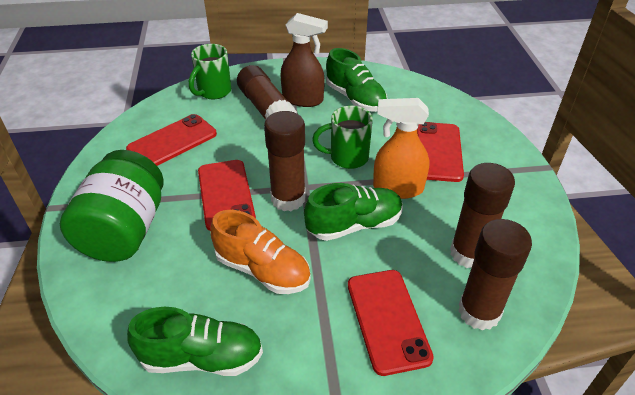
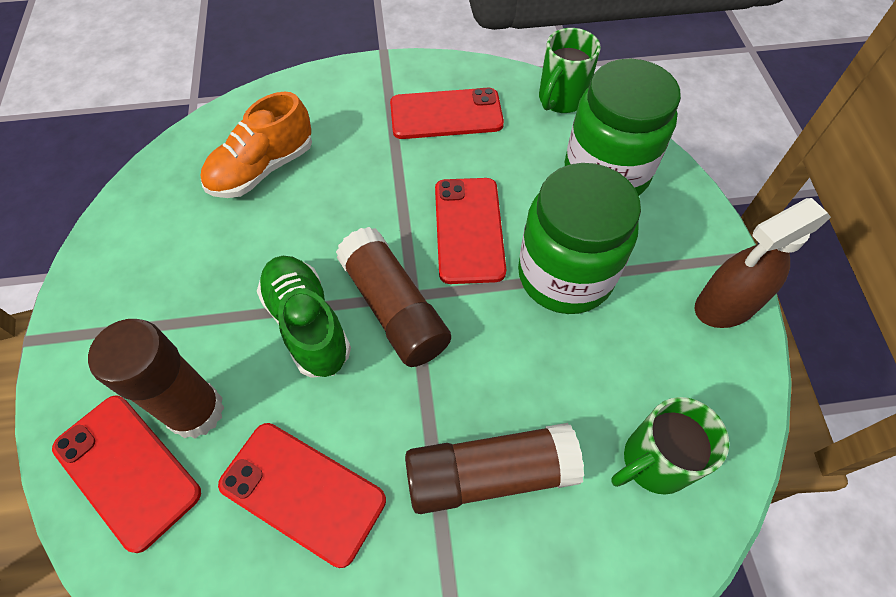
brown glue stick: [237,65,297,121] [264,111,306,211] [450,163,515,268] [458,219,532,331] = 4 -> [88,319,225,439] [336,227,451,367] [405,423,584,514] = 3
green jar: [60,150,164,262] = 1 -> [518,163,641,314] [565,59,681,196] = 2
green shoe: [127,307,263,376] [304,183,403,241] [326,48,387,112] = 3 -> [257,256,351,378] = 1
orange spray bottle: [373,98,430,199] = 1 -> none = 0

